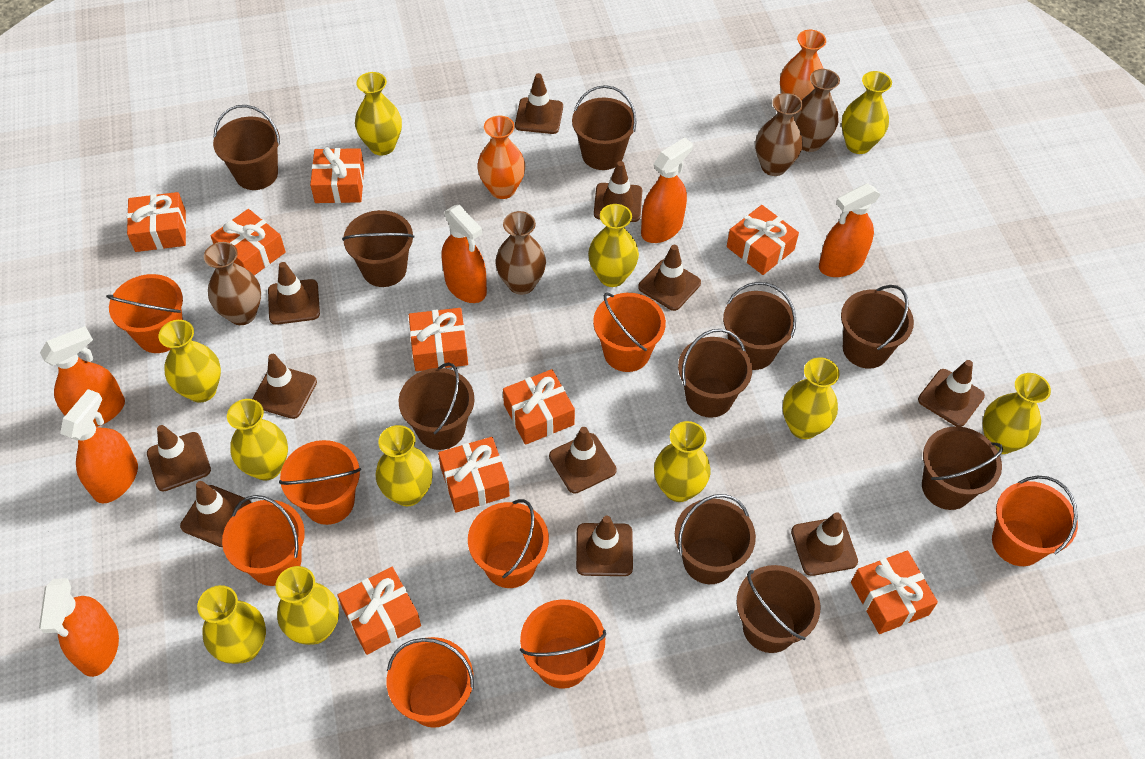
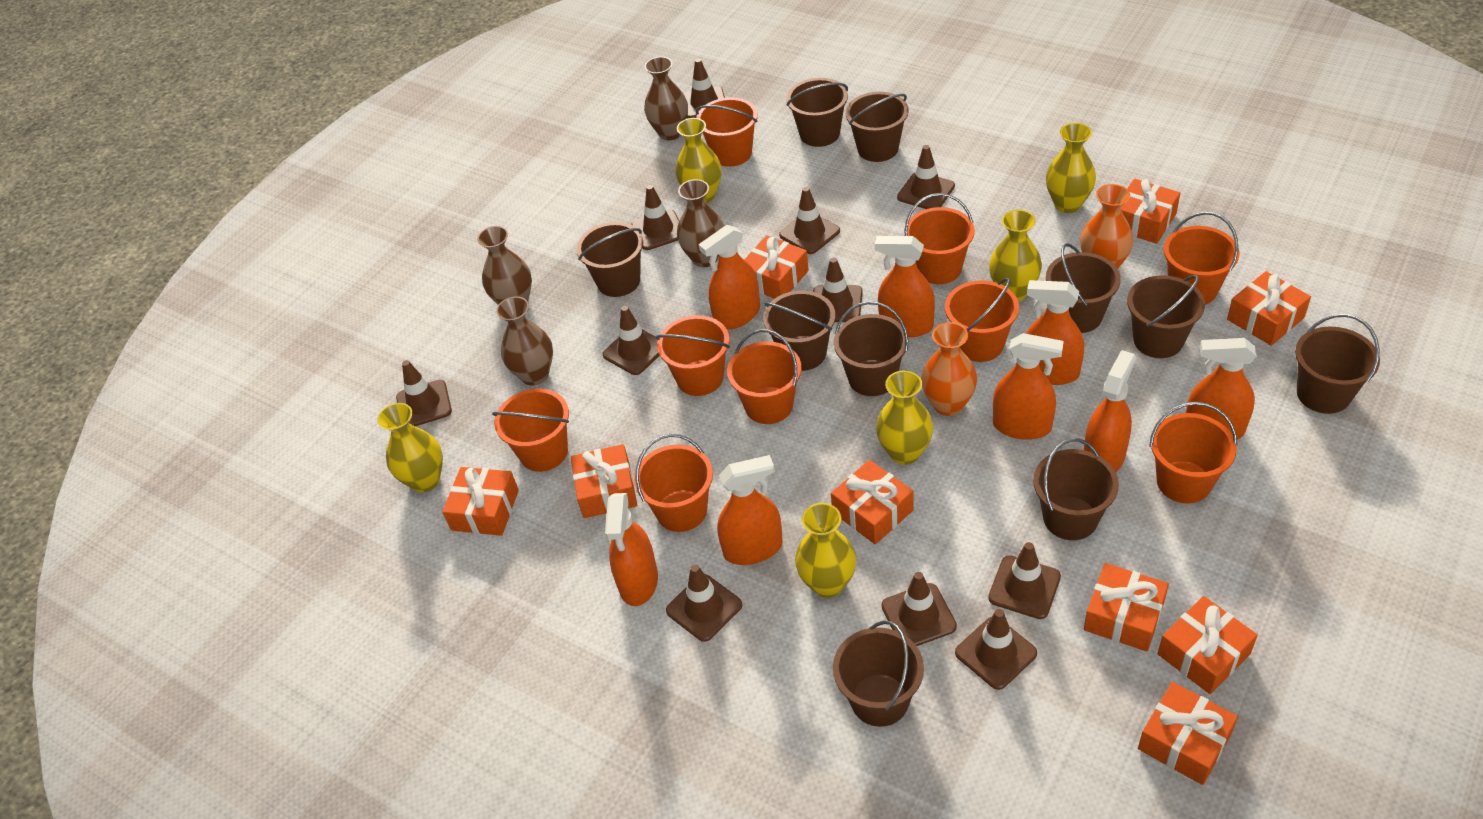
orange bucket: [106,274,183,353] [222,495,305,586] [279,440,361,525] [387,637,474,728] [468,499,549,588] [520,599,606,689] [593,292,666,372] [992,475,1078,566] = 8 -> [492,388,569,472] [634,434,713,532] [656,315,730,396] [695,97,758,167] [727,329,802,424] [904,193,975,284] [945,278,1019,362] [1149,402,1237,504] [1163,212,1239,305] = 9
orange spray bottle: [39,578,119,677] [40,326,125,427] [60,389,138,503] [442,205,487,303] [641,137,693,243] [819,183,881,277] = 6 -> [605,493,658,606] [698,225,760,330] [717,455,783,565] [875,236,935,337] [993,333,1064,440] [1026,280,1084,385] [1084,350,1136,472] [1186,338,1257,440] = 8
yellow vase: [159,320,221,403] [197,585,266,664] [227,399,288,481] [275,566,339,645] [355,72,402,155] [376,425,433,506] [588,204,639,287] [654,421,711,502] [783,357,840,439] [841,71,892,154] [983,373,1051,454] = 11 -> [377,403,443,492] [675,118,721,203] [795,503,856,598] [876,370,933,465] [989,209,1042,301] [1046,123,1096,213] = 6

